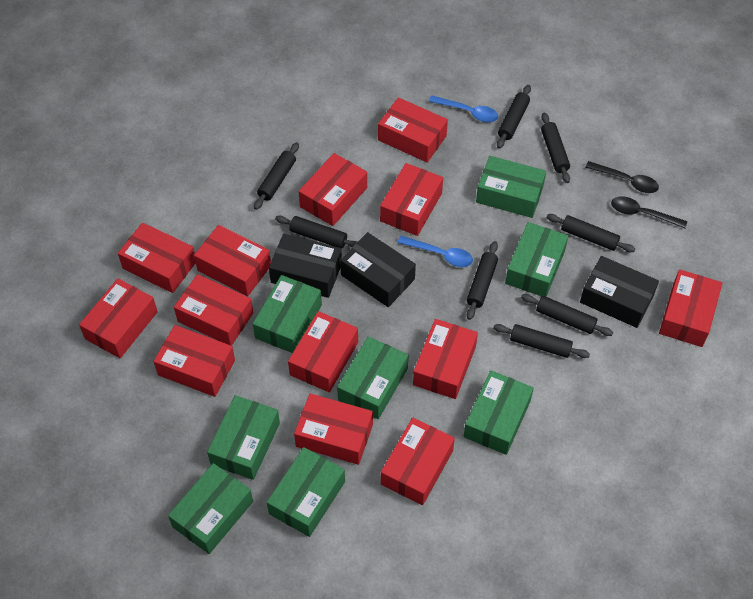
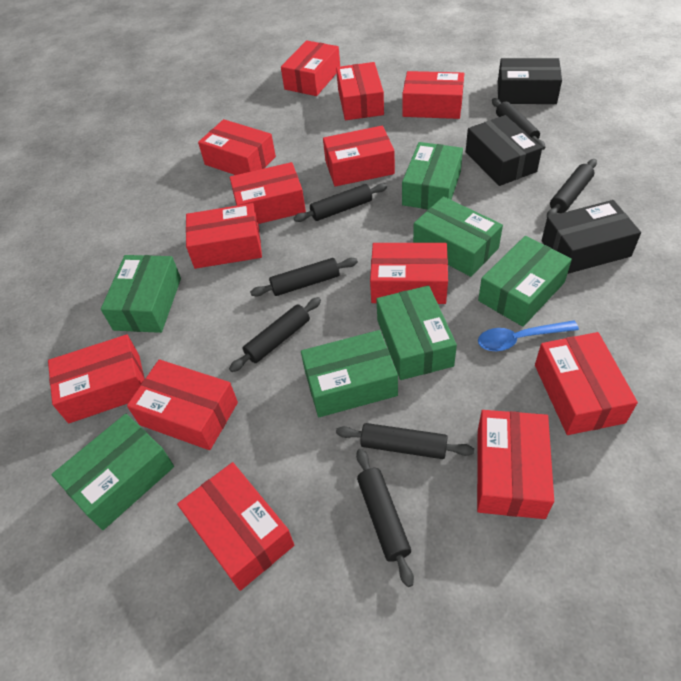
black rolling pin: [254,142,299,210] [275,215,358,249] [467,241,498,320] [493,324,590,358] [497,85,531,149] [521,294,613,336] [541,113,570,183] [547,214,635,252] = 8 -> [229,297,321,372] [250,258,358,297] [294,183,387,222] [336,423,474,459] [356,449,414,587] [492,98,545,150] [547,159,597,217] = 7
black spoon: [585,161,659,193] [611,196,687,228] = 2 -> none = 0
blue spoon: [397,236,473,267] [429,95,498,123] = 2 -> [478,320,579,351] = 1
green box: [168,463,253,554] [207,395,280,480] [253,275,322,353] [267,447,345,537] [337,336,408,419] [464,371,534,455] [476,156,546,218] [505,222,568,297] = 8 -> [52,414,174,530] [101,255,181,333] [301,330,398,417] [376,285,457,380] [402,142,463,209] [413,196,503,277] [478,236,572,327] = 7

